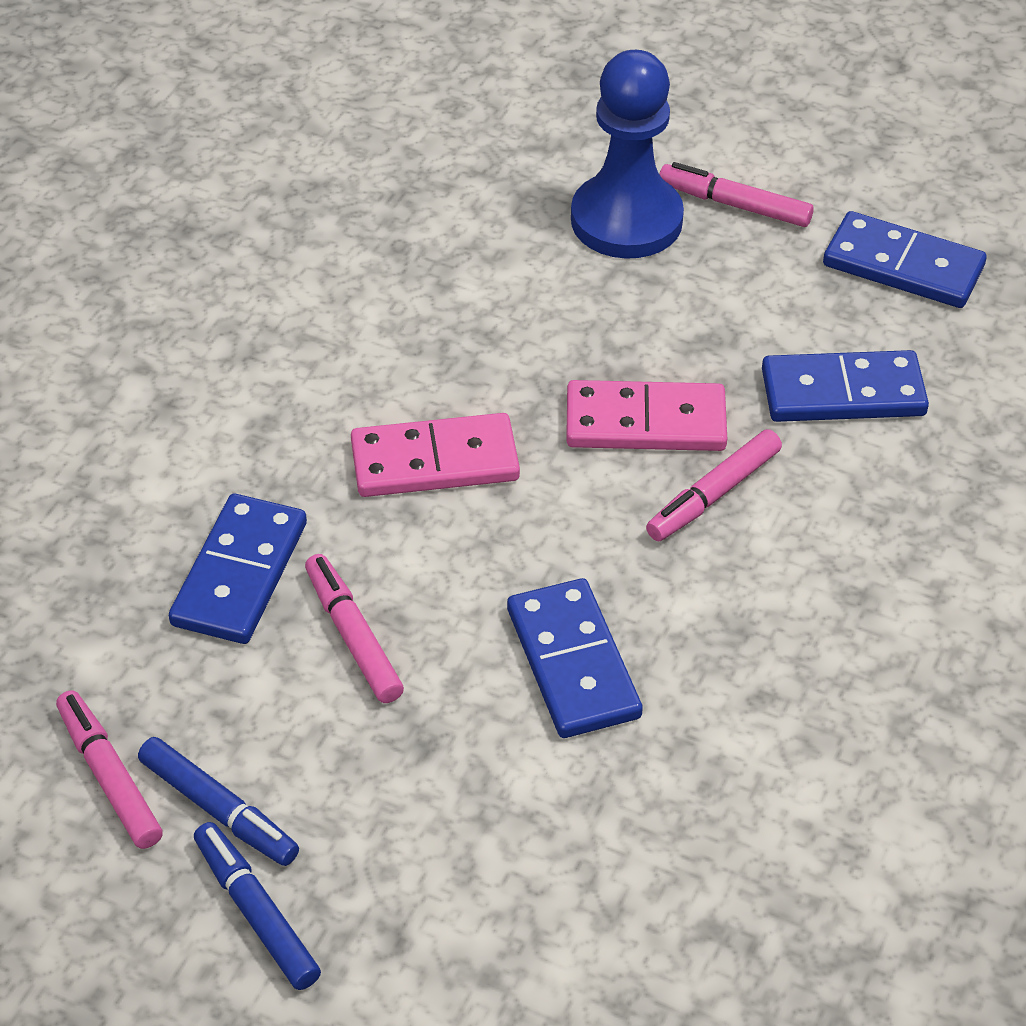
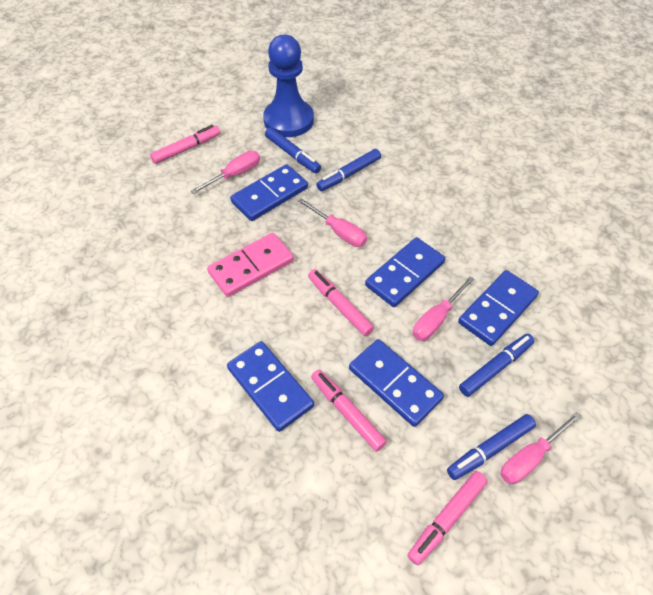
blue domino: [169,494,307,644] [507,578,643,738] [762,350,929,422] [823,211,987,308] = 4 -> [227,341,314,432] [230,164,308,221] [349,339,444,427] [365,237,445,307] [458,270,539,346] = 5
blue marker: [138,737,299,866] [194,822,321,990] = 2 -> [265,128,321,173] [316,149,381,191] [447,414,536,480] [459,334,534,397] = 4
pink domino: [351,413,520,497] [566,380,727,451] = 2 -> [207,233,294,297] = 1
pink screwdriver: none = 0 -> [191,151,260,194] [298,198,367,247] [413,276,474,341] [500,412,581,484] = 4

